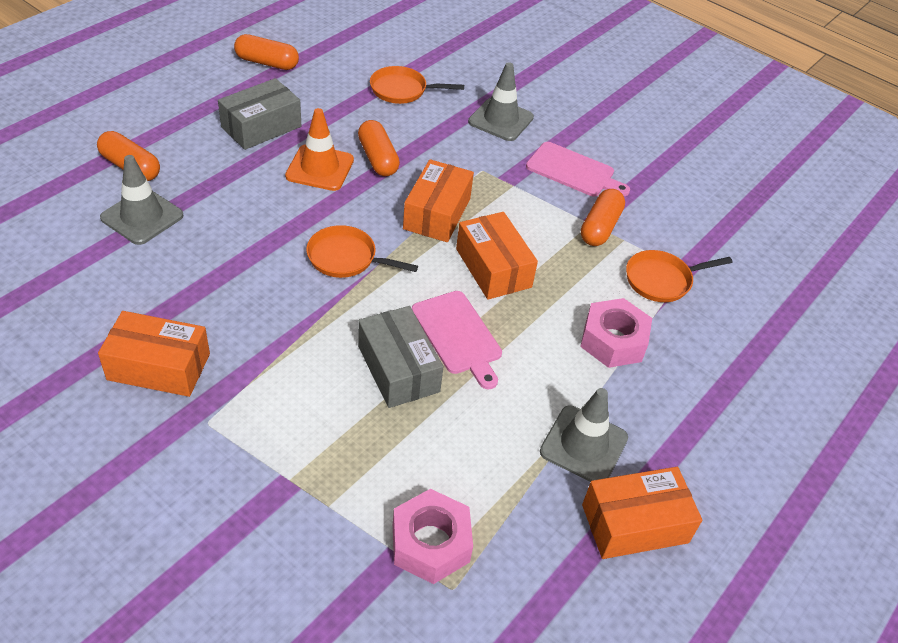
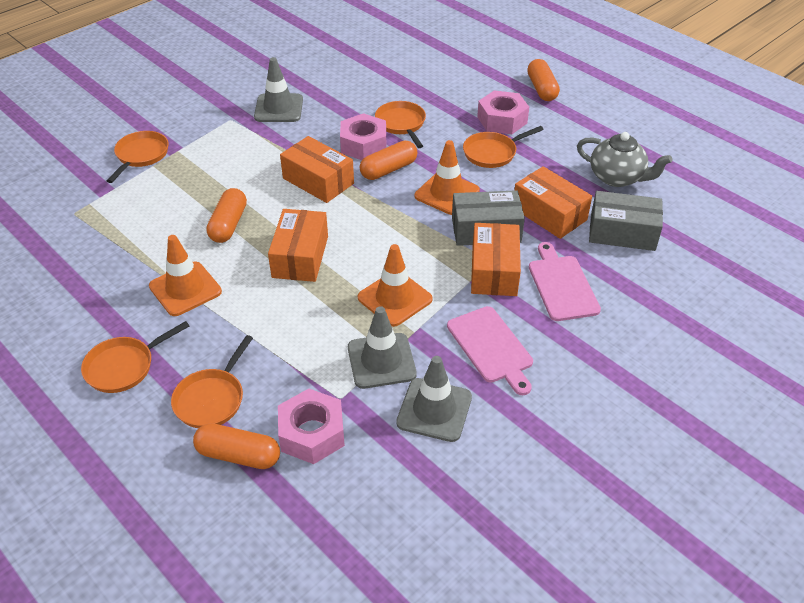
grey teapot: none = 0 -> [577,132,672,187] = 1
orange pan: [306,225,418,278] [370,66,464,104] [626,250,733,302] = 3 -> [81,321,189,393] [107,131,169,183] [171,335,253,428] [375,101,426,148] [463,126,544,168] = 5
orange traffic cone: [285,108,354,191] = 1 -> [149,235,222,316] [358,244,433,327] [415,140,480,215] = 3
pink nut: [393,489,473,584] [580,298,652,368] = 2 -> [278,389,345,464] [340,113,387,160] [477,90,529,134] = 3

